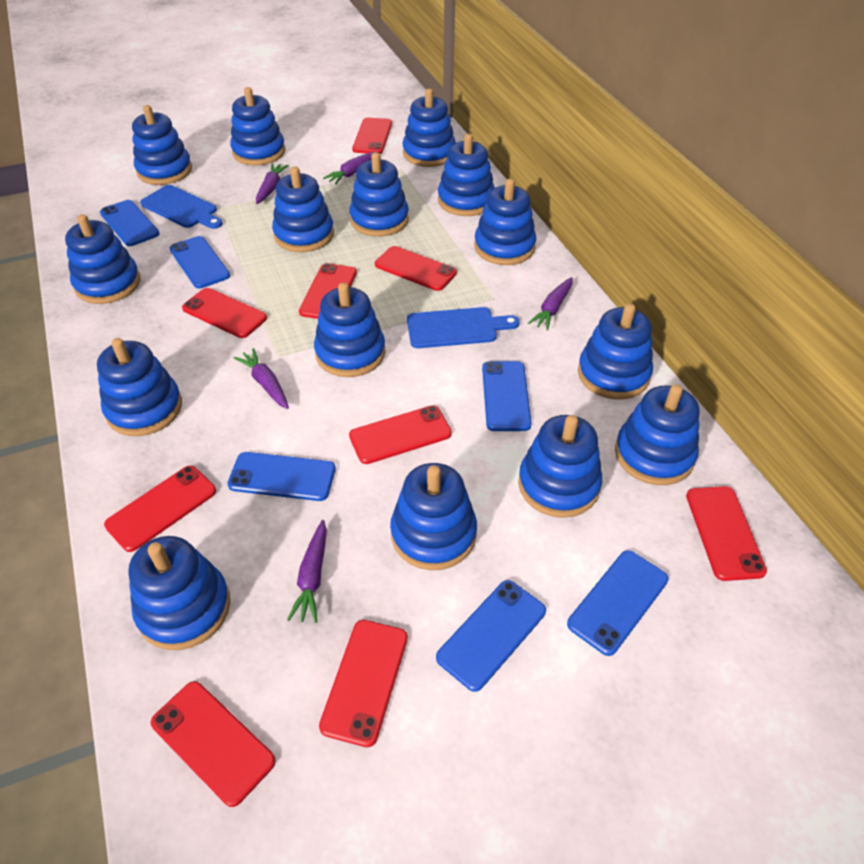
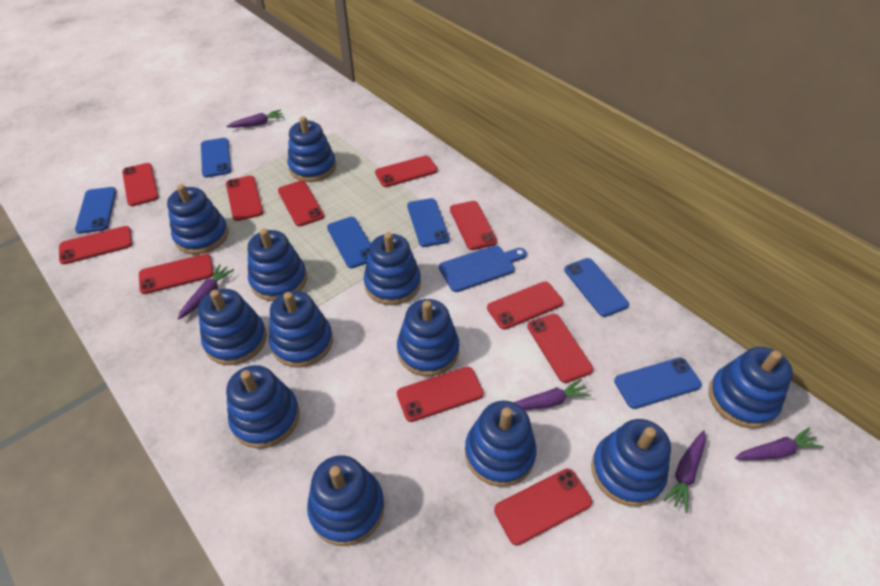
blue cutting board: [140,185,223,229] [407,307,519,348] = 2 -> [439,245,527,292] = 1
blue stacking toy: [65,214,141,304] [97,338,182,436] [128,536,230,650] [132,105,192,185] [230,87,285,166] [272,167,334,252] [314,282,386,377] [349,152,409,237] [390,463,477,570] [403,89,456,167] [438,134,495,216] [474,179,536,265] [518,415,602,518] [578,303,653,399] [615,384,700,485] = 15 -> [167,184,228,254] [198,289,267,365] [226,365,300,449] [248,229,307,301] [269,291,333,368] [287,116,336,182] [307,455,385,546] [364,232,421,305] [397,299,459,376] [465,401,537,487] [591,419,671,507] [708,347,793,428] = 12
red phone: [104,465,216,552] [151,681,276,807] [182,288,267,338] [299,263,357,319] [319,620,408,747] [349,405,452,464] [352,118,392,154] [375,246,457,291] [686,486,767,581] = 9 -> [59,226,132,264] [122,163,159,206] [139,254,214,294] [226,176,263,221] [278,181,324,227] [375,156,438,187] [397,367,484,422] [450,201,497,250] [487,281,563,330] [494,469,592,546] [527,314,594,383] = 11

